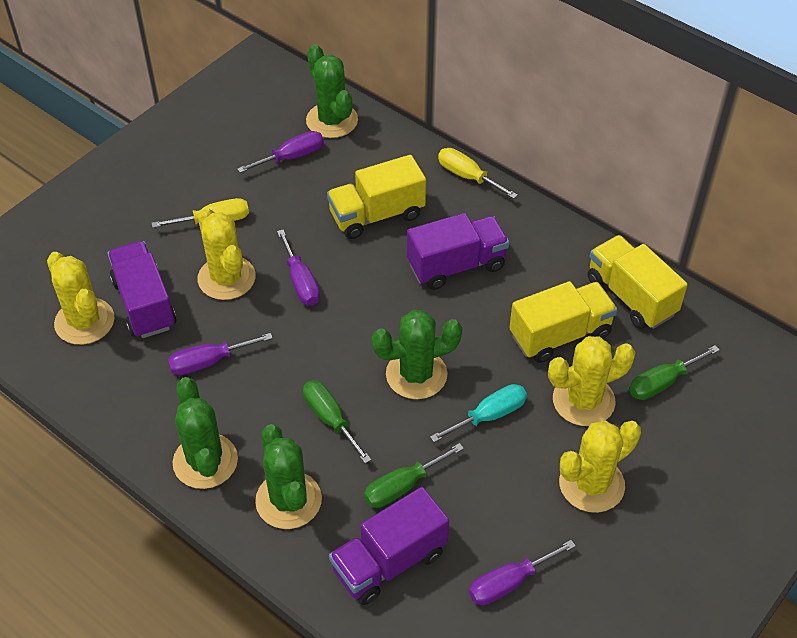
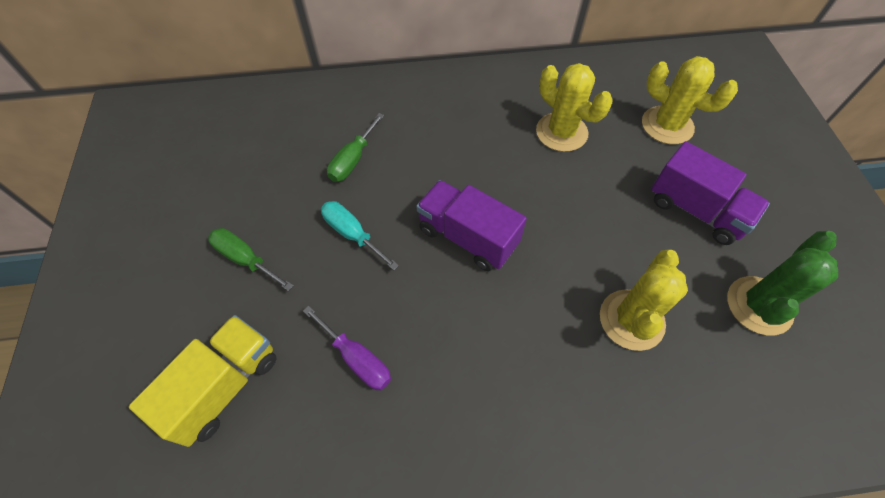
green cactus: [173,377,238,489] [255,424,322,529] [306,44,358,138] [372,310,462,399] = 4 -> [727,231,838,335] = 1
green screwdriver: [303,380,371,464] [364,443,464,508] [629,345,720,400] = 3 -> [208,228,294,291] [327,113,384,182] = 2
purple screwdriver: [168,333,273,375] [237,131,324,173] [277,230,320,305] [469,540,576,605] = 4 -> [303,306,391,390] = 1
purple truck: [107,241,176,338] [329,487,449,605] [407,213,509,290] = 3 -> [416,180,527,271] [651,141,770,245] = 2
yellow cactus: [47,252,114,345] [198,207,256,300] [548,336,635,426] [559,421,641,513] = 4 -> [536,63,613,152] [600,250,688,351] [642,56,738,144] = 3
yellow screwdriver: [152,198,249,228] [438,148,518,199] = 2 -> none = 0
yellow truck: [327,155,426,239] [509,281,618,363] [588,235,688,329] = 3 -> [129,315,277,447] = 1

